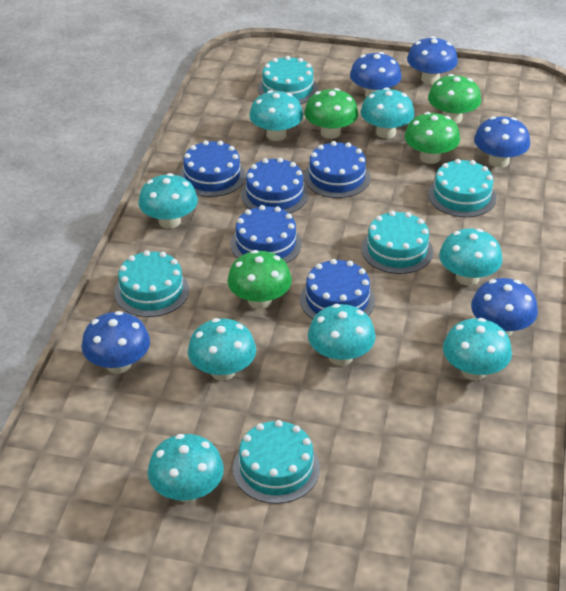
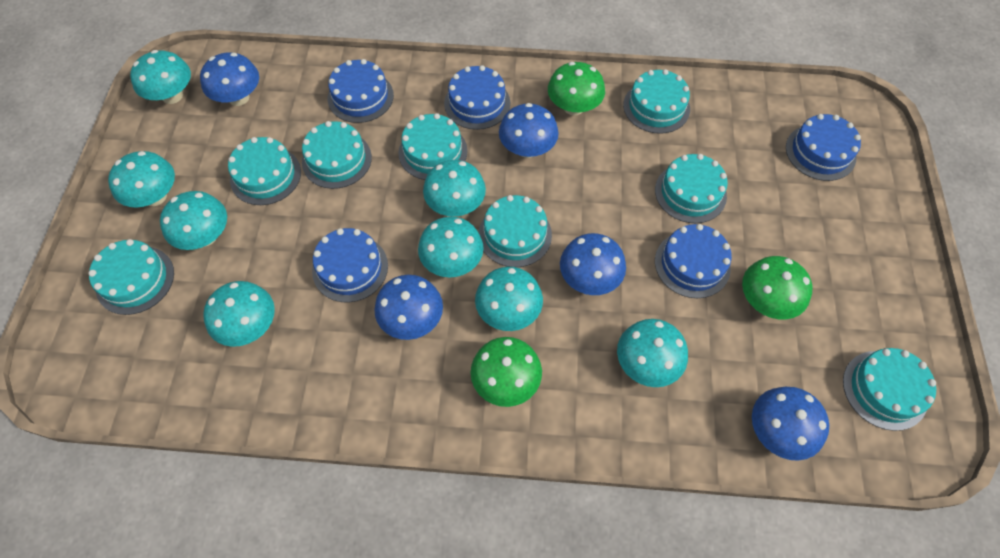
green mushroom: [227,250,292,309] [304,88,358,139] [405,112,460,164] [428,74,481,124] = 4 -> [471,337,542,407] [548,62,605,116] [742,256,813,320] = 3
turquoise cake: [114,250,189,317] [233,420,320,504] [258,56,318,104] [361,211,433,274] [428,159,496,217] = 5 -> [88,239,174,315] [228,137,301,205] [302,121,372,189] [398,113,468,180] [478,195,552,267] [623,69,690,134] [655,154,728,223] [843,348,936,431] = 8

